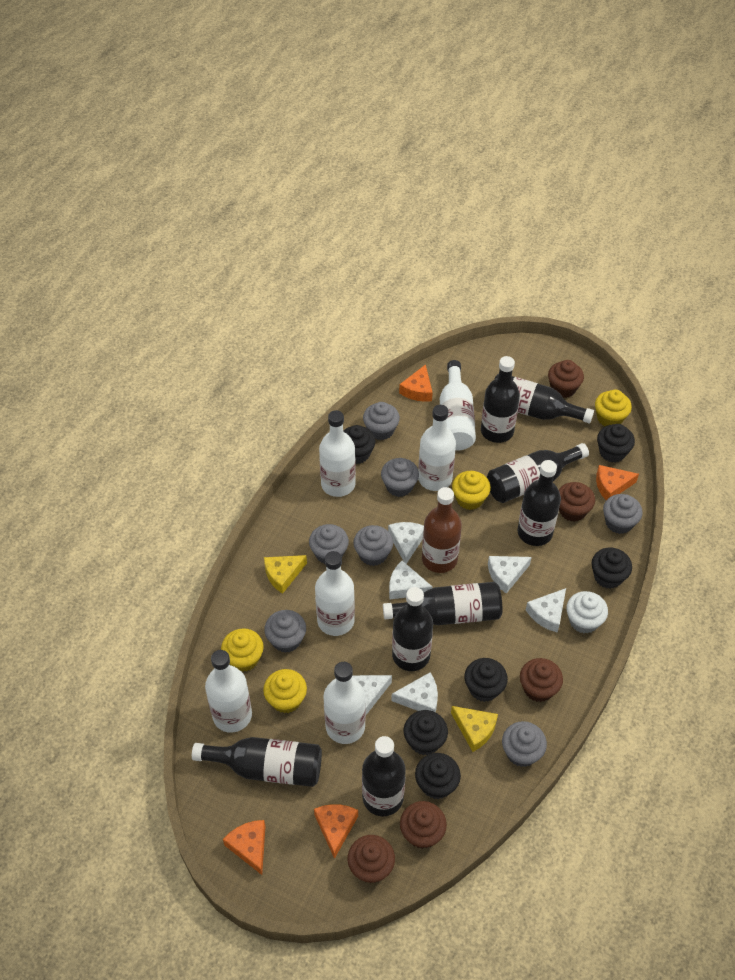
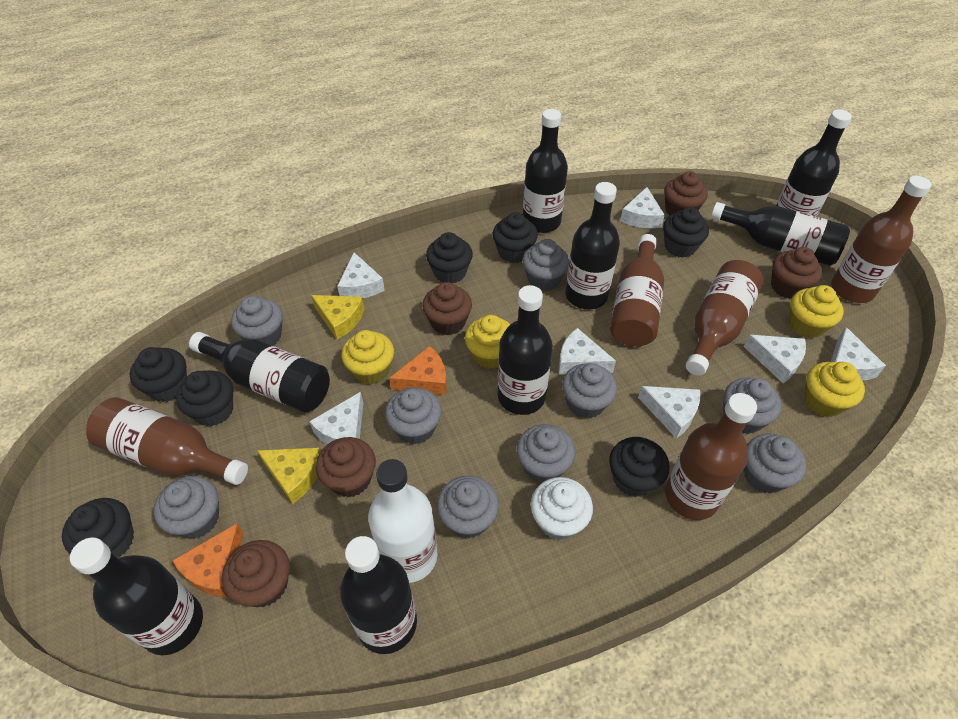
black cupcake: [343,425,376,464] [404,710,448,755] [415,753,461,799] [464,658,508,702] [592,548,632,589] [597,424,635,463] = 6 -> [62,498,134,558] [130,347,187,402] [176,370,233,426] [426,232,473,284] [493,212,538,263] [609,437,670,497] [663,207,709,258] = 7
brown bottle: [422,487,462,573] = 1 -> [86,397,248,485] [610,234,664,347] [665,393,757,520] [686,260,764,376] [831,176,931,303] = 5
grey cupcake: [264,610,306,653] [309,524,349,564] [353,525,393,566] [363,402,400,440] [381,458,419,497] [502,721,547,767] [603,494,643,534] = 7 -> [154,476,219,539] [231,296,283,346] [385,387,442,445] [437,476,499,539] [517,424,575,483] [522,239,569,291] [562,363,617,419] [724,378,781,434] [743,434,806,494] = 9
orange cheese: [223,820,266,875] [314,804,358,859] [399,364,433,402] [596,465,639,500] = 4 -> [172,523,244,598] [389,346,447,395] = 2
white bottle: [205,650,252,733] [315,551,355,636] [319,410,356,497] [323,662,366,744] [418,405,456,491] [440,360,476,450] = 6 -> [368,459,437,583] = 1
white cheese: [352,675,392,715] [388,522,424,564] [389,561,433,599] [391,672,438,712] [488,556,532,594] [526,588,566,633] = 6 -> [309,392,363,444] [337,252,385,298] [559,328,616,375] [620,187,665,228] [638,386,700,438] [744,335,806,383] [831,327,886,381] = 7

